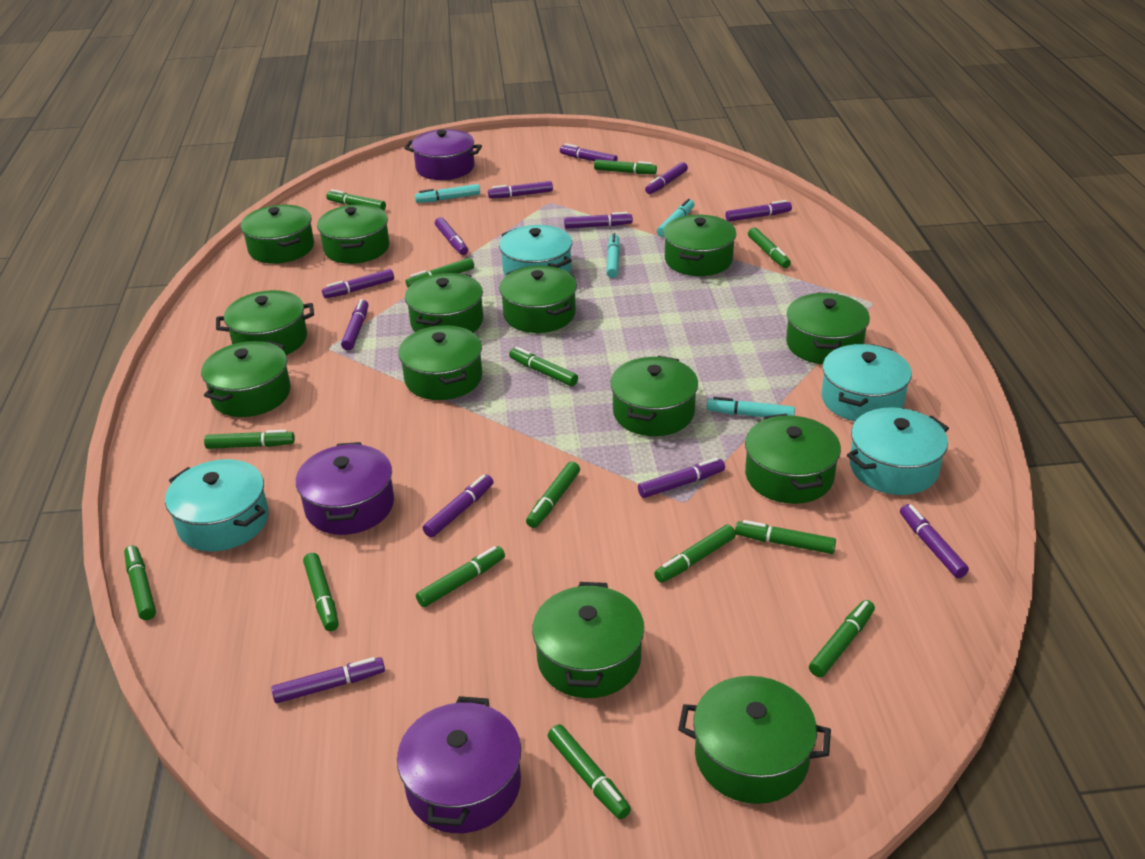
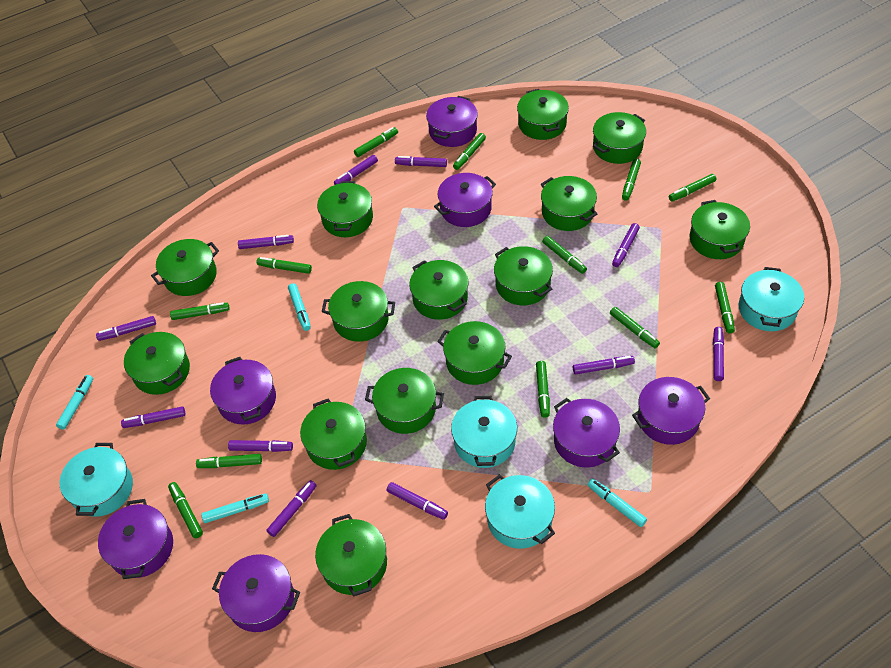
green marker: [124,545,156,620] [204,430,295,449] [303,553,339,631] [326,189,386,211] [406,258,474,288] [416,546,505,607] [509,347,578,386] [526,461,580,528] [548,724,631,819] [594,159,657,174] [654,525,736,583] [735,520,836,554] [748,227,791,268] [809,600,875,677] = 14 -> [168,482,203,538] [170,302,229,320] [196,454,262,468] [256,257,312,274] [354,127,398,157] [453,133,486,170] [536,361,550,418] [542,236,587,274] [610,307,660,348] [622,159,641,201] [669,174,716,202] [715,282,735,333] = 12
green pot: [201,341,291,417] [216,290,314,355] [241,205,314,264] [317,204,389,264] [398,325,482,400] [405,273,483,332] [499,266,577,333] [532,582,644,698] [610,356,698,436] [663,215,737,276] [678,676,831,804] [745,414,841,504] [786,292,870,364] = 13 -> [124,332,190,395] [151,239,219,296] [300,399,367,470] [315,514,387,596] [317,181,373,237] [322,281,395,342] [365,368,444,434] [409,260,469,320] [437,321,512,385] [494,246,553,305] [517,89,569,140] [541,176,597,231] [593,112,646,164] [690,200,750,259] = 14
purple marker: [271,657,385,703] [322,269,394,299] [341,299,368,350] [423,475,494,537] [435,217,468,255] [488,181,553,199] [560,143,618,161] [564,212,633,229] [638,458,725,498] [645,162,688,194] [725,200,792,222] [900,504,969,578] = 12 -> [96,316,156,341] [121,406,185,428] [228,440,293,452] [238,235,294,249] [266,480,317,537] [334,155,378,185] [386,482,448,520] [395,156,447,167] [573,356,635,375] [612,223,640,267] [713,327,724,381] = 11
purple pot: [296,442,394,535] [397,696,521,833] [404,129,482,180] = 3 -> [98,499,173,579] [210,357,276,425] [212,554,300,632] [426,96,478,147] [434,173,496,227] [553,398,620,467] [632,377,710,445] = 7

